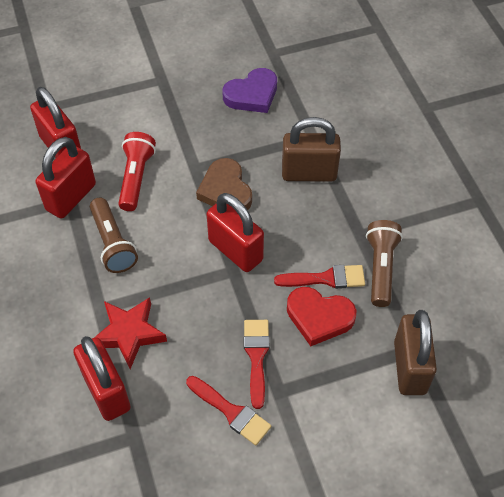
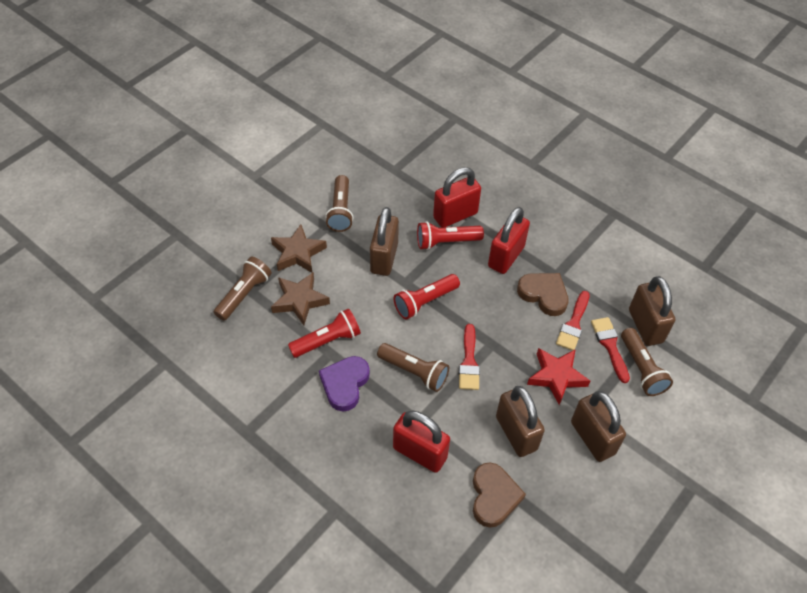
brown flashlight: [90,198,138,273] [366,220,403,307] = 2 -> [214,257,271,321] [325,175,353,232] [377,343,449,392] [621,328,673,396] = 4
brown heart: [196,158,252,210] = 1 -> [473,463,526,528] [517,273,569,316] = 2
brown padlock: [282,117,341,182] [394,310,437,395] = 2 -> [370,207,399,276] [496,386,545,457] [571,391,626,462] [629,276,675,346] = 4
brown star: none = 0 -> [271,224,327,273] [271,272,330,325] = 2
red flashlight: [118,132,156,211] = 1 -> [288,308,361,358] [394,274,460,319] [417,221,484,250] = 3
red heart: [287,287,357,346] = 1 -> none = 0
red padlock: [30,87,81,158] [36,137,96,219] [73,336,131,421] [206,193,264,272] = 4 -> [393,410,450,473] [433,167,481,227] [488,207,530,274] = 3

